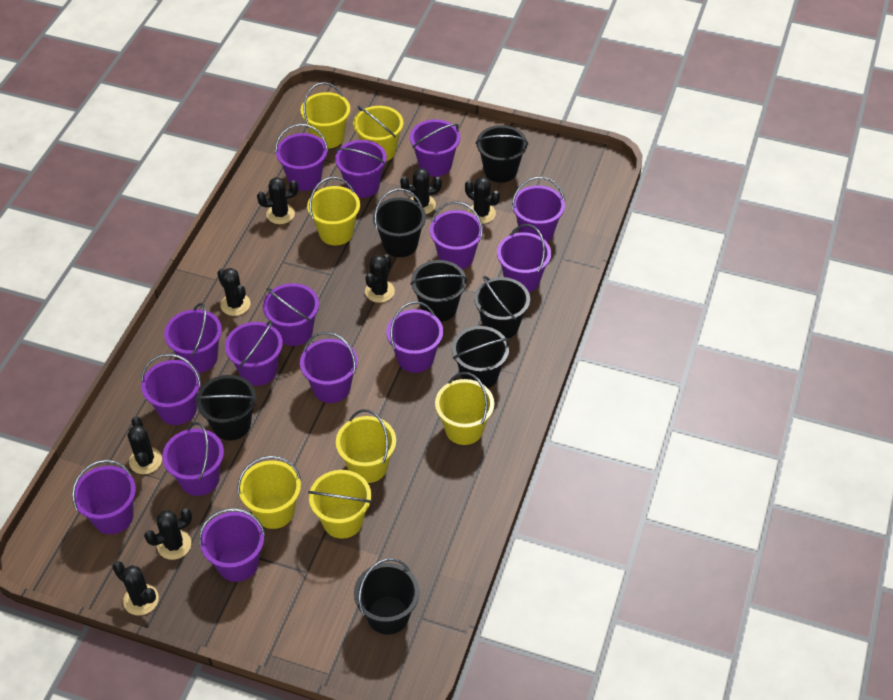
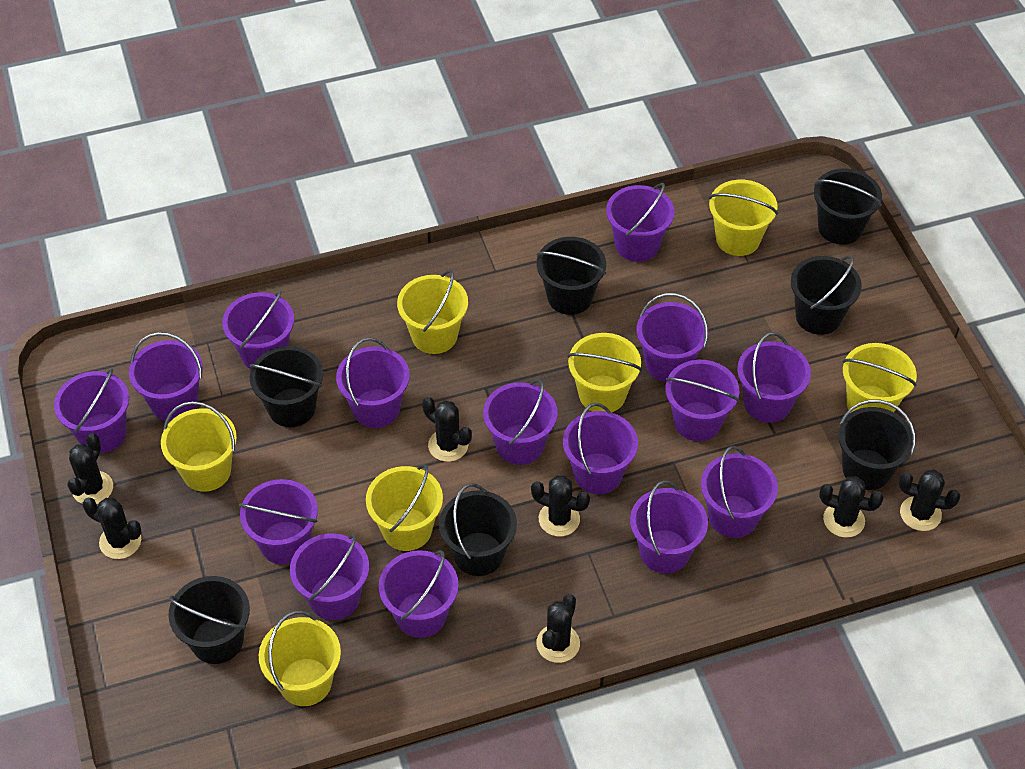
black cactus: [113,561,159,615] [128,416,162,474] [144,508,192,560] [217,268,251,316] [257,177,298,224] [365,254,395,303] [400,168,442,214] [465,177,500,224] = 8 -> [67,433,113,504] [82,498,141,559] [422,397,472,462] [531,475,590,536] [536,594,580,663] [819,476,884,538] [899,470,960,531] = 7

